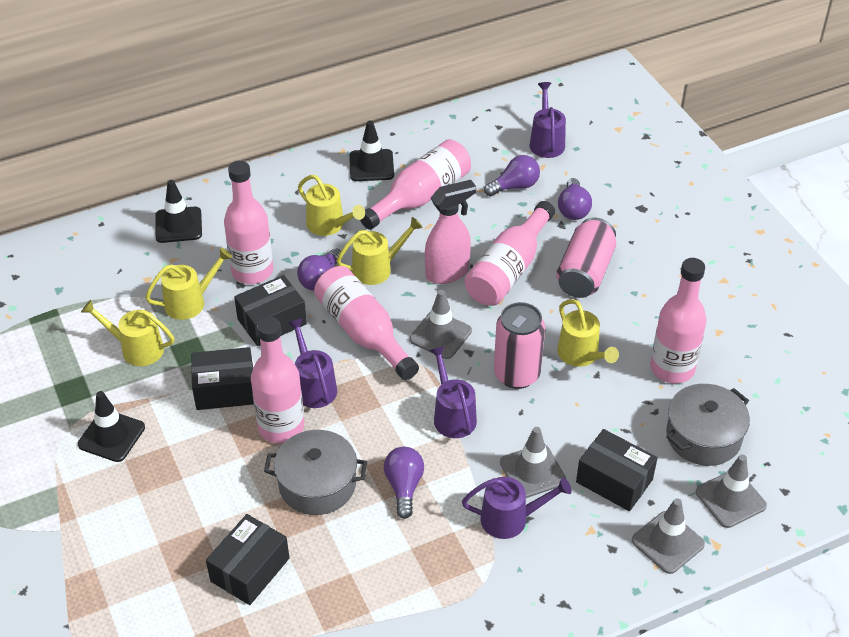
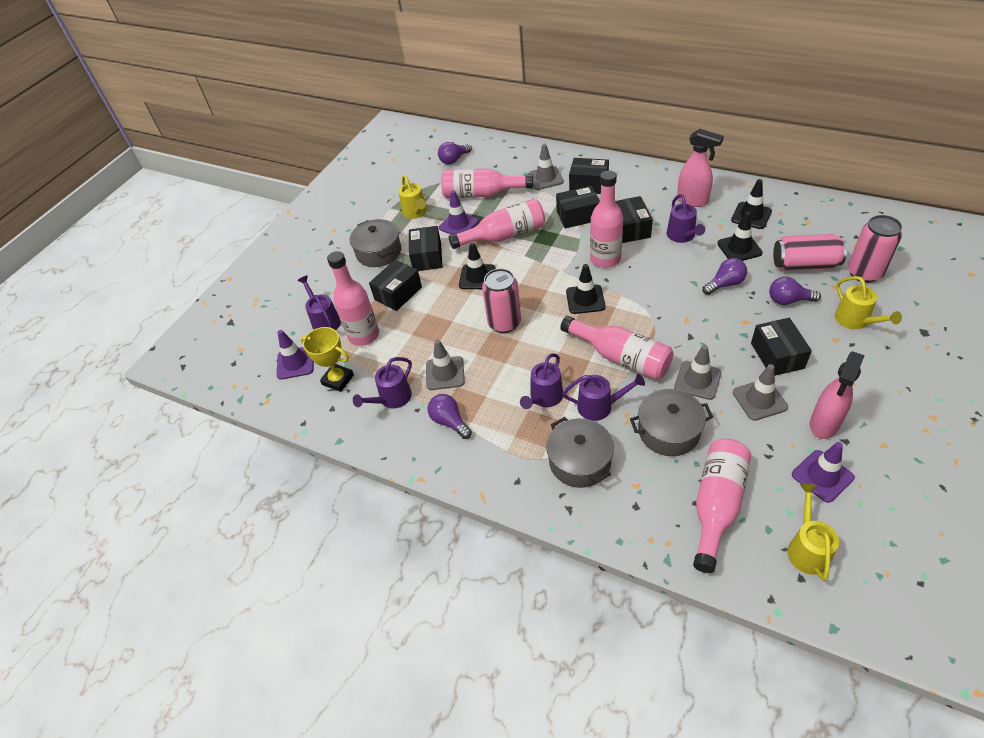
black box: [191,347,254,410] [206,514,289,605] [234,275,307,346] [576,429,658,511] = 4 -> [369,260,422,311] [409,226,442,271] [556,186,600,228] [569,158,609,194] [615,196,653,243] [751,318,812,376] = 6
black traffic cone: [78,391,145,462] [155,180,202,243] [349,121,394,181] = 3 -> [459,242,496,289] [566,264,605,314] [717,212,763,261] [731,179,772,229] = 4
grey pot: [264,430,367,515] [666,384,750,466] = 2 -> [350,219,401,267] [546,417,614,488] [630,389,713,456] = 3
pink can: [494,302,545,389] [556,217,616,298] = 2 -> [482,268,521,333] [773,234,847,271] [848,215,902,283] = 3
pink spray bottle: [425,180,476,284] = 1 -> [677,129,724,207] [810,351,865,439] = 2
purple traffic cone: none = 0 -> [277,330,314,380] [439,190,479,235] [792,442,855,503] = 3
purple watering can: [288,318,337,408] [429,346,477,438] [462,477,572,539] [530,82,566,158] = 4 -> [297,276,341,330] [353,357,412,408] [520,353,563,409] [563,374,645,421] [667,194,705,243] = 5
yellow trophy: none = 0 -> [301,327,354,392] = 1
yellow watering can: [81,300,174,366] [145,248,232,320] [298,175,365,236] [336,217,423,285] [557,299,619,367] = 5 -> [399,175,427,219] [787,484,839,581] [835,276,902,329] = 3

